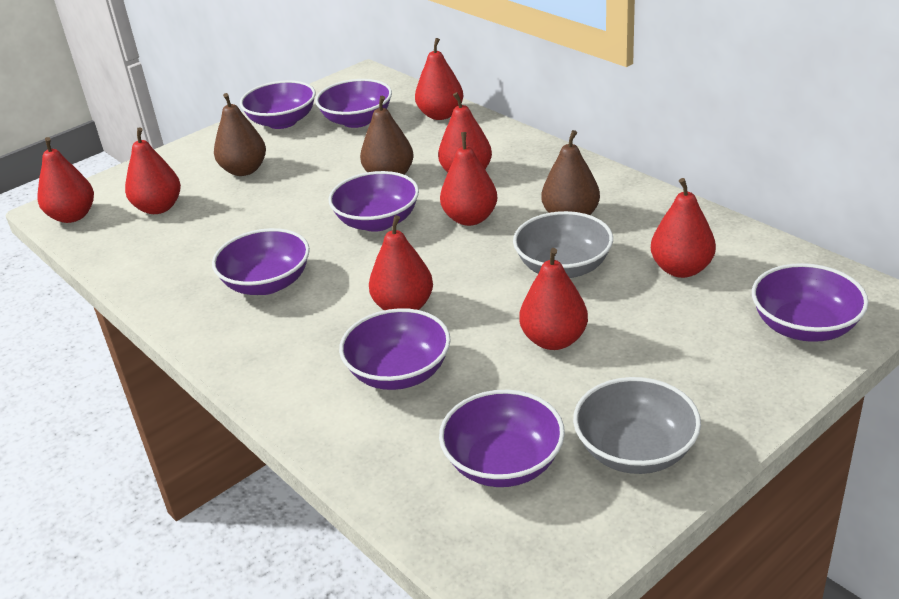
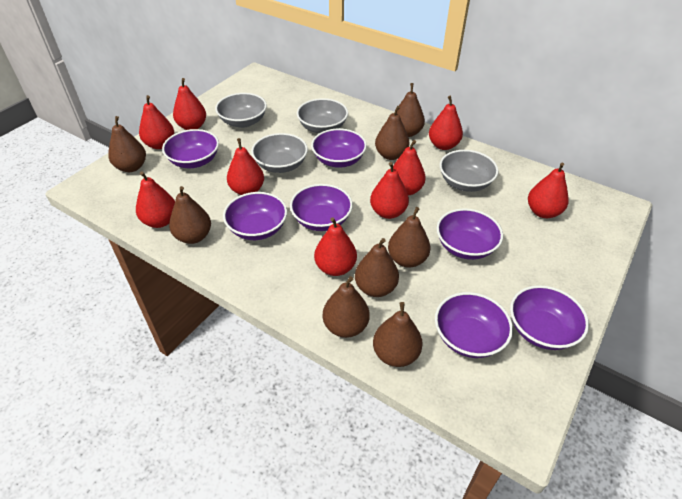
brown pear: [214,93,266,176] [360,96,414,175] [541,130,600,215] = 3 -> [108,116,146,172] [169,186,211,244] [323,276,370,338] [355,238,399,297] [373,302,423,367] [375,106,409,160] [388,207,430,268] [397,83,425,137] = 8
grey bowl: [513,211,613,278] [573,377,701,474] = 2 -> [215,93,267,128] [251,133,308,173] [297,98,348,133] [440,150,498,192] = 4
red pear: [37,137,94,223] [125,127,181,214] [369,215,433,310] [415,38,463,120] [438,92,492,173] [440,132,497,226] [519,248,588,350] [651,178,716,278] = 8 -> [136,171,175,228] [139,95,174,149] [173,78,206,130] [227,138,264,195] [314,217,357,276] [370,162,409,219] [393,140,426,196] [429,96,463,150] [528,162,569,218] = 9

